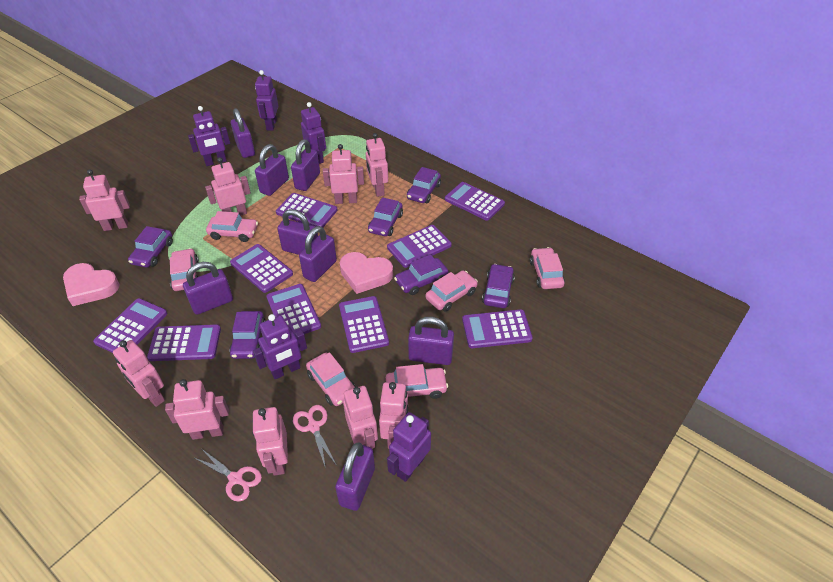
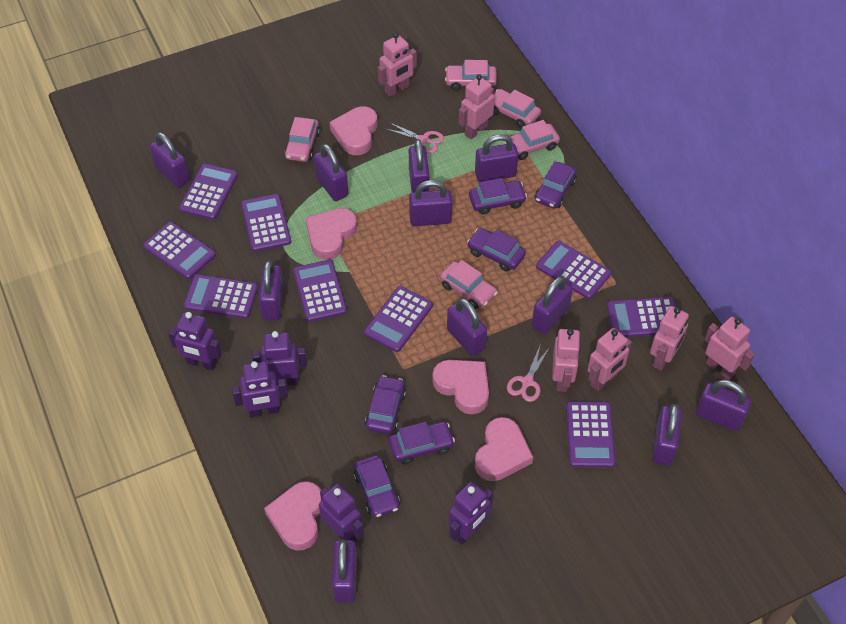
pink car: [170,248,199,291] [206,211,258,242] [306,352,356,406] [386,364,448,399] [425,270,478,312] [530,247,565,289] = 6 -> [284,117,320,162] [440,260,498,309] [445,60,497,91] [493,89,541,128] [504,120,560,160] = 5
pink heart: [63,263,120,306] [340,252,393,294] = 2 -> [264,481,321,551] [306,208,357,260] [330,106,377,155] [432,360,489,414] [475,417,533,481] = 5
pink robot: [79,170,130,231] [113,340,165,407] [165,379,229,440] [205,157,251,216] [252,407,288,476] [323,144,364,204] [343,386,378,449] [366,133,388,197] [379,382,408,449] = 9 -> [378,32,417,97] [458,74,495,139] [552,329,581,392] [588,328,632,391] [650,306,689,371] [705,317,755,380] = 6
purple padlock: [183,262,233,315] [231,108,255,158] [255,144,289,196] [277,209,318,255] [291,139,320,191] [299,226,337,282] [335,442,375,511] [408,317,454,365] = 8 -> [150,132,190,188] [258,261,284,321] [314,144,348,201] [332,539,357,603] [409,139,429,192] [409,180,452,226] [447,298,487,357] [475,134,518,182] [532,276,573,334] [652,404,682,466] [696,380,751,431] = 11

